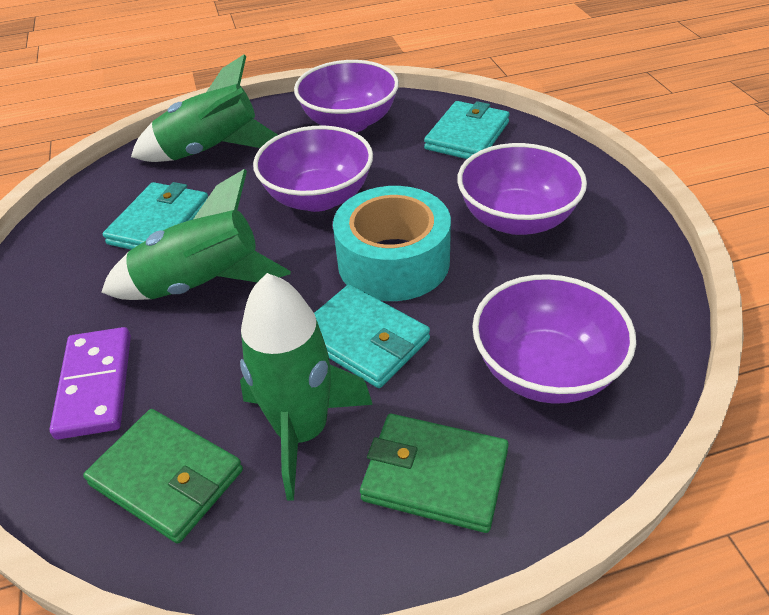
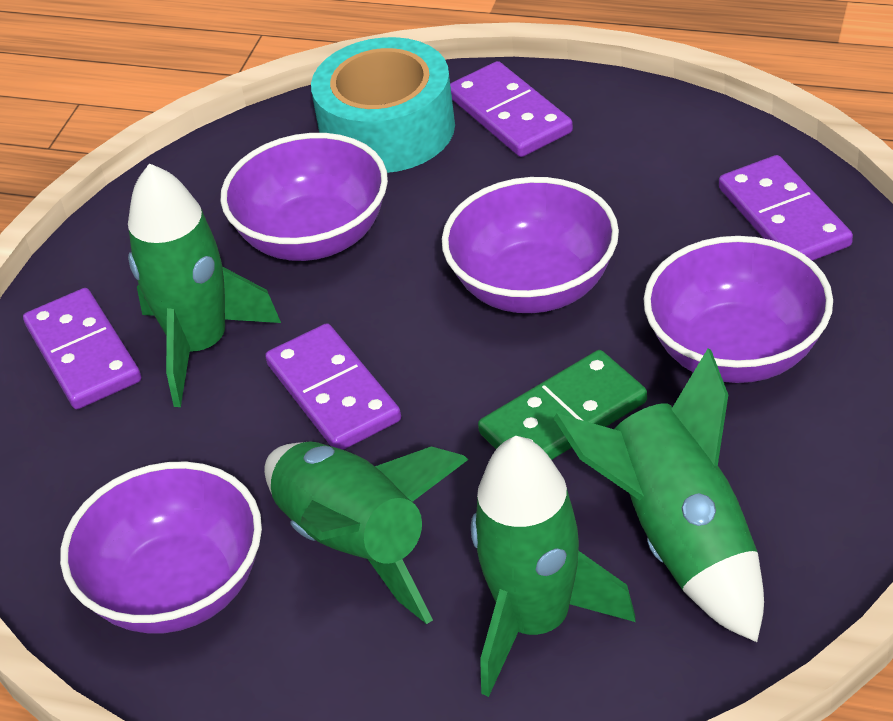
green domino: none = 0 -> [478,350,647,460] = 1
green rocket: [101,169,291,300] [131,54,278,162] [240,273,373,501] = 3 -> [128,163,281,407] [264,442,468,624] [471,436,635,697] [553,349,764,642] = 4
green wallet: [83,409,243,544] [360,414,509,533] = 2 -> none = 0
purple domino: [50,327,131,440] = 1 -> [23,288,141,409] [265,323,401,450] [450,61,573,157] [719,155,853,261] = 4
turquoise wallet: [103,182,208,250] [314,284,430,388] [424,101,510,159] = 3 -> none = 0

